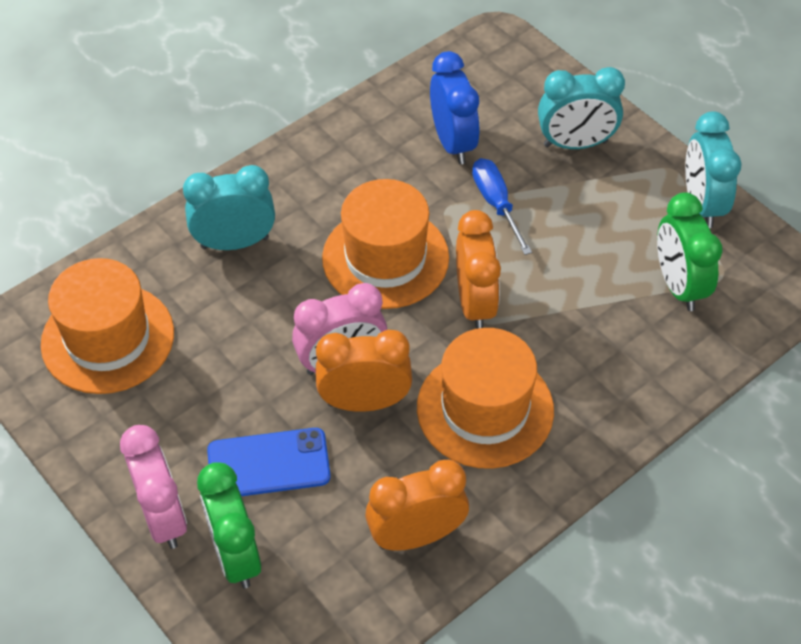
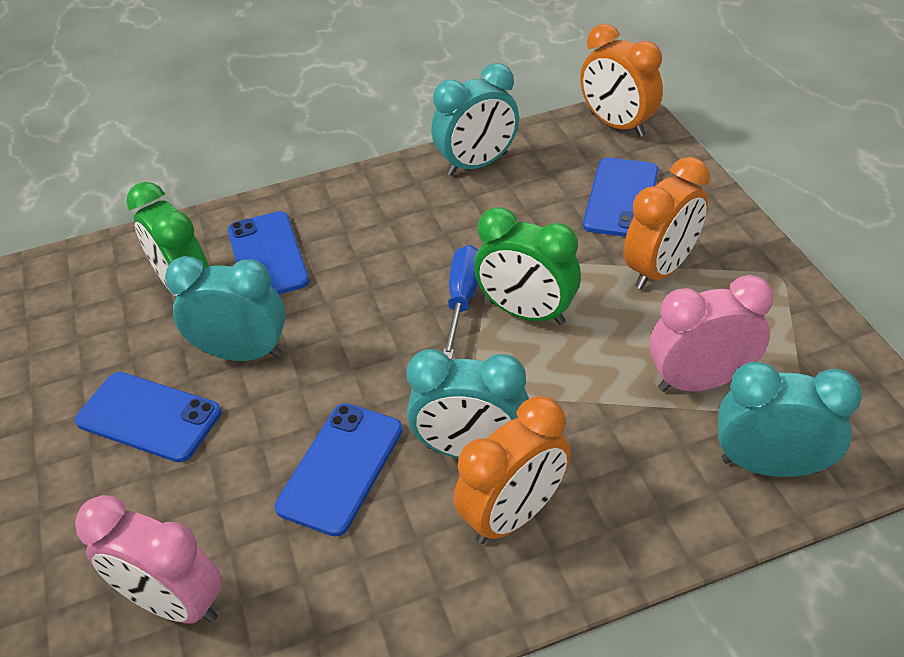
blue clock: [430,51,480,164] = 1 -> none = 0
blue phone: [207,428,331,496] = 1 -> [75,372,221,463] [228,211,309,294] [275,403,403,537] [583,158,659,237] = 4
orange hat: [41,258,174,394] [322,179,449,309] [417,328,554,469] = 3 -> none = 0
turquoise clock: [183,165,275,250] [538,67,625,149] [685,112,742,228] = 3 -> [165,256,286,361] [407,349,529,458] [431,63,519,176] [718,362,862,477] = 4

